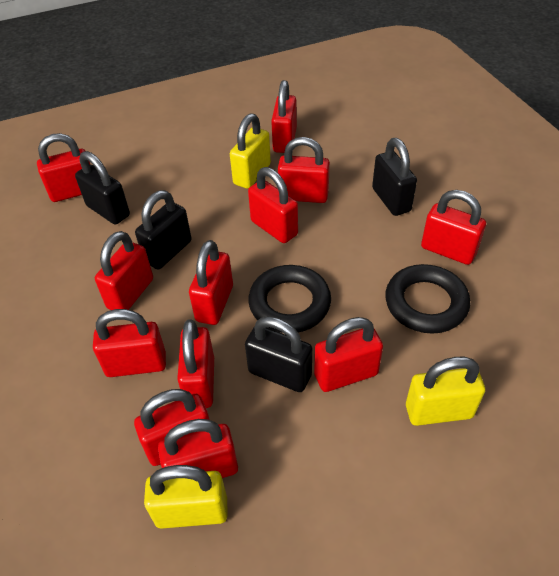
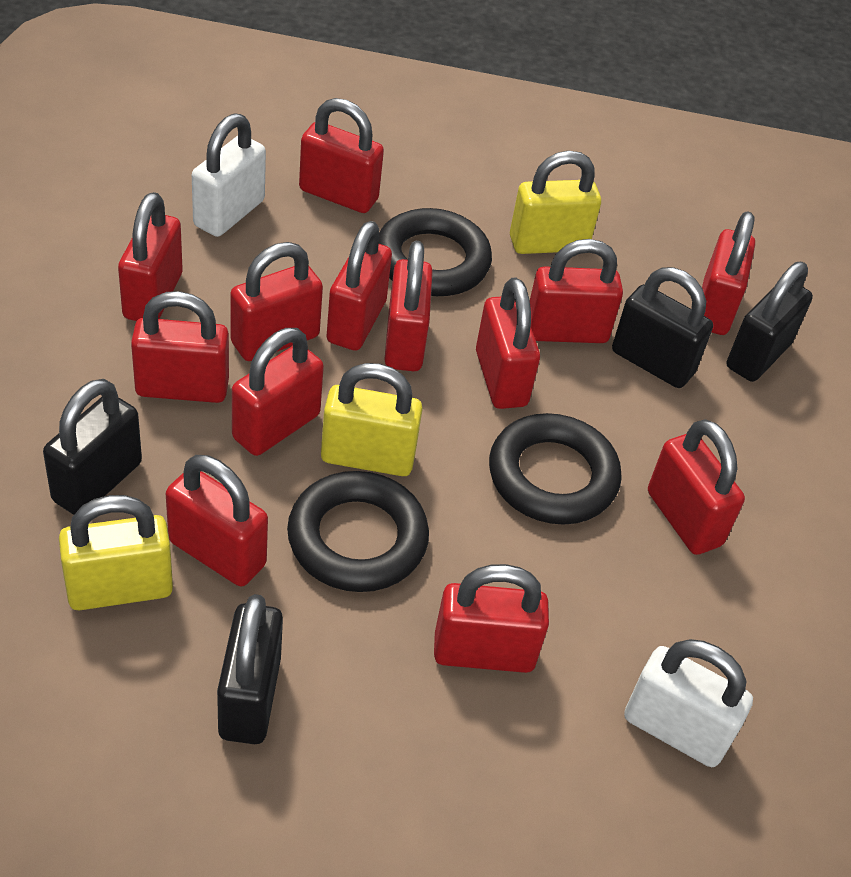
black ring: [249,265,331,333] [385,264,470,334] = 2 -> [287,471,429,592] [379,208,492,296] [489,413,622,524] = 3
red padlock: [37,133,91,202] [93,309,166,377] [95,231,153,310] [134,389,210,466] [158,419,238,478] [177,319,214,408] [189,240,233,325] [248,167,298,243] [271,80,297,153] [278,137,330,203] [314,317,383,392] [421,190,486,265] = 12 -> [118,192,183,321] [131,291,229,403] [166,455,268,587] [230,242,323,361] [232,328,324,456] [299,98,384,213] [326,221,392,351] [384,240,433,371] [434,564,549,673] [476,277,540,409] [530,239,623,343] [648,419,745,555] [702,211,755,335] = 13
white padlock: none = 0 -> [192,113,266,237] [624,639,753,767] = 2

